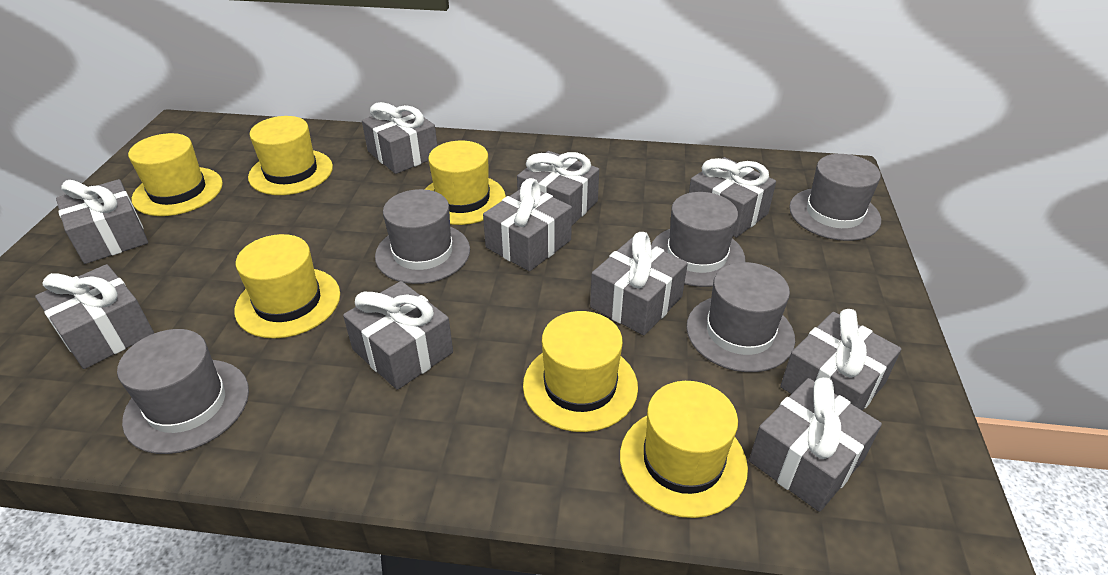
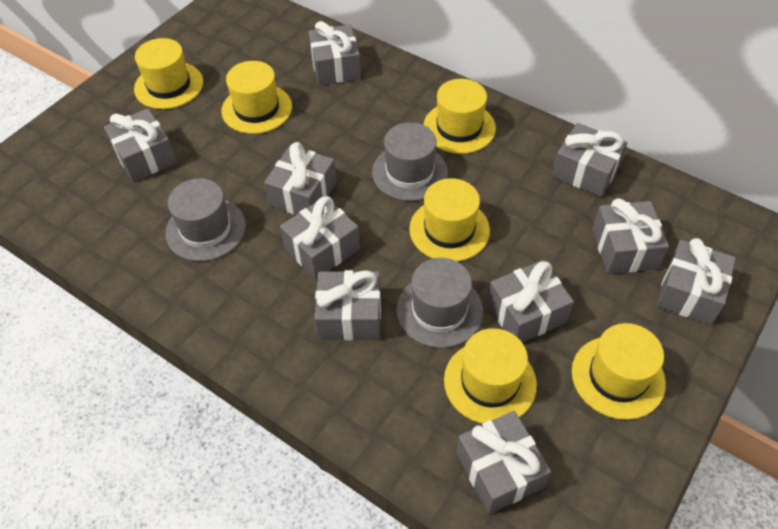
grey hat: [117,329,249,454] [375,189,470,284] [651,192,745,287] [686,262,795,372] [789,154,881,241] = 5 -> [165,178,246,261] [372,122,448,201] [396,258,483,348] = 3

